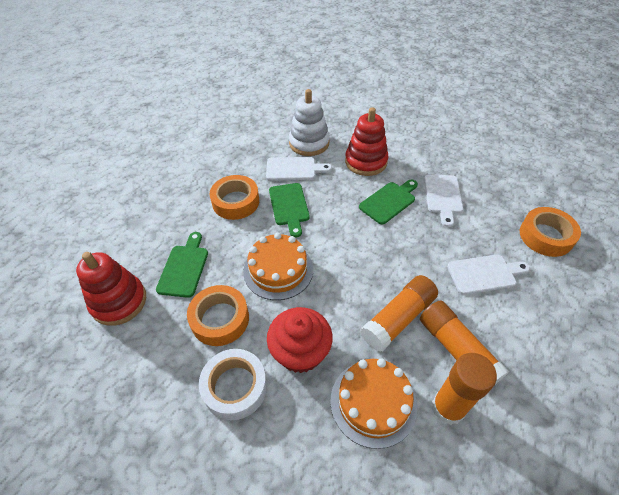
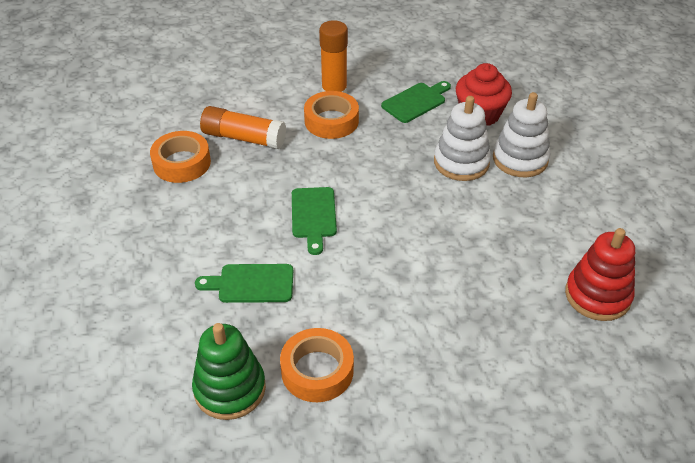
green stacking toy: none = 0 -> [192,323,266,420] = 1
orange cake: [243,233,313,300] [330,358,417,449] = 2 -> none = 0
orange glue stick: [361,275,438,352] [420,301,509,384] [432,353,497,425] = 3 -> [200,106,286,149] [319,20,348,94] = 2
red stacking toy: [76,252,146,326] [345,107,389,176] = 2 -> [565,228,635,321] = 1
white cutting board: [266,157,332,180] [424,174,463,227] [447,255,530,295] = 3 -> none = 0
white stacking toy: [289,89,330,156] = 1 -> [434,96,491,181] [493,92,550,177] = 2
white tape: [199,349,267,420] = 1 -> none = 0

